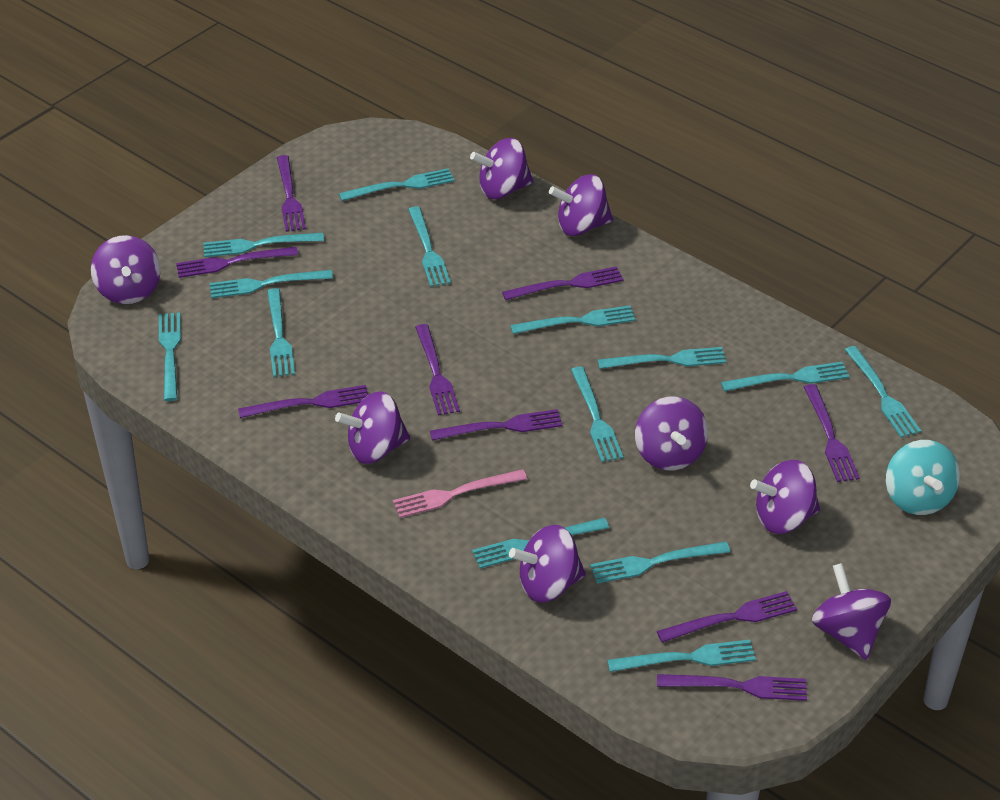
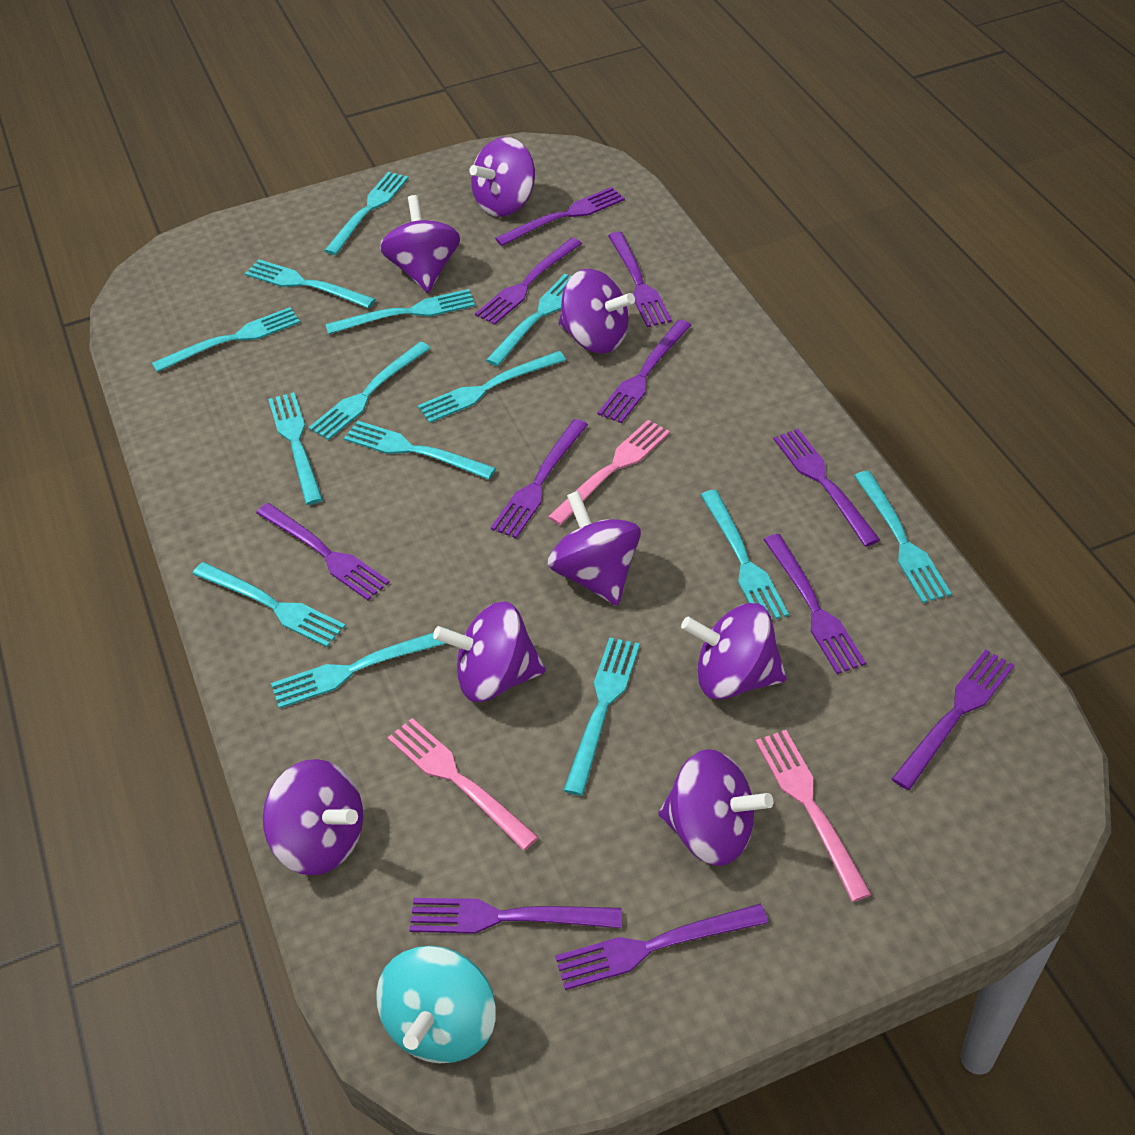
pink fork: [393,469,527,518] = 1 -> [387,718,538,851] [548,420,670,525] [756,730,872,902] = 3
purple fork: [176,247,298,278] [238,385,368,418] [277,155,306,232] [415,324,460,416] [430,409,563,441] [502,266,624,300] [657,591,797,643] [657,674,807,701] [804,384,860,482] = 9 -> [256,503,390,600] [409,898,621,934] [475,237,582,325] [490,419,588,538] [495,187,625,246] [555,904,768,990] [598,320,691,423] [608,232,672,327] [764,534,866,674] [774,429,880,547] [892,650,1014,790] = 11

